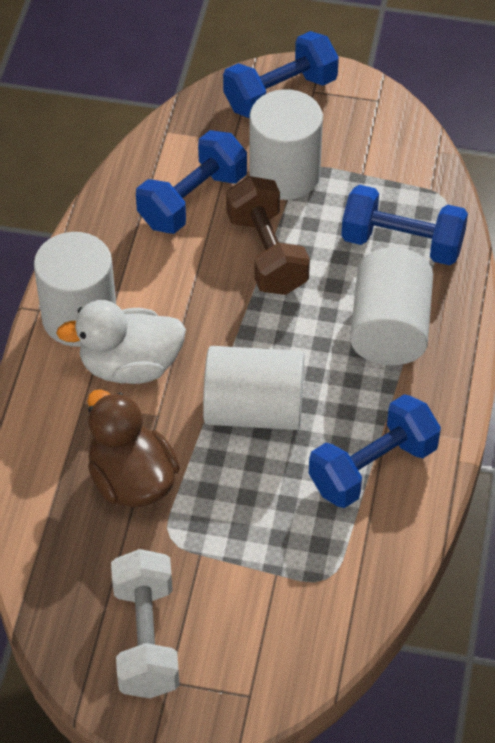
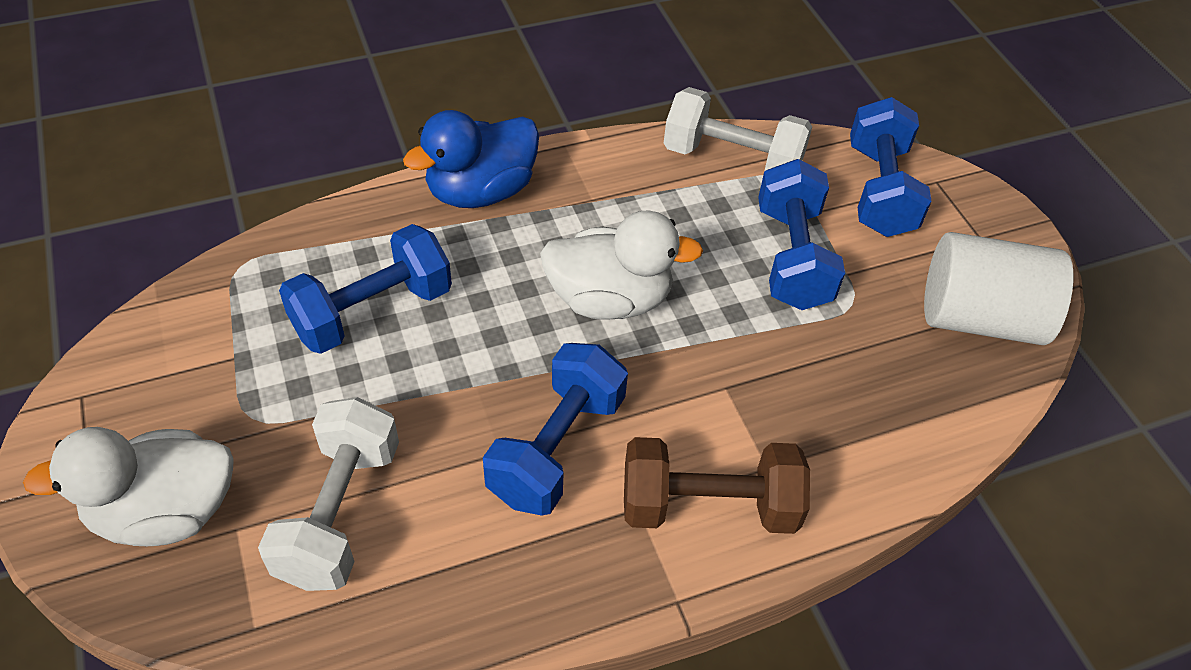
blue duck: none = 0 -> [403,110,539,208] = 1
brown duck: [87,389,180,508] = 1 -> none = 0
white cylinder: [34,232,116,347] [203,346,304,430] [249,89,323,200] [350,247,433,365] = 4 -> [924,232,1073,345] = 1
white duck: [56,300,186,384] = 1 -> [23,427,234,546] [540,211,703,320] = 2
white dumbbell: [111,549,180,698] = 1 -> [258,397,399,591] [664,87,812,171] = 2

